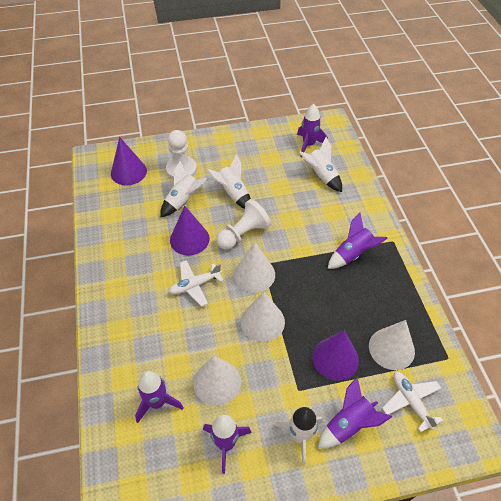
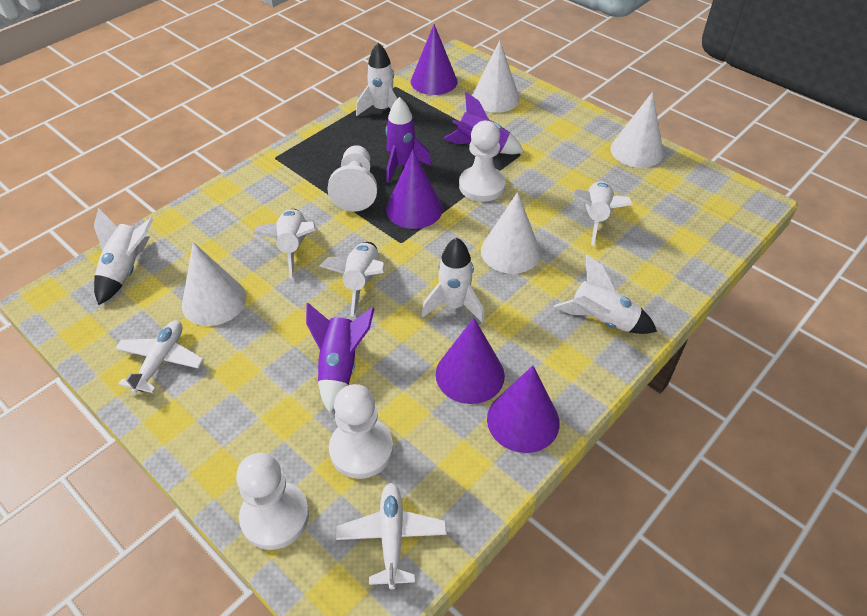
purple cone: [111,137,147,186] [170,206,210,255] [312,331,359,381] = 3 -> [386,150,443,229] [411,24,457,95] [436,318,505,404] [487,366,560,453] = 4
purple rocket: [135,371,184,423] [203,415,252,474] [297,104,328,157] [318,377,392,448] [328,212,388,269] = 5 -> [306,303,375,413] [386,97,432,183] [443,92,524,154] = 3
white pawn: [166,130,197,180] [216,199,271,250] = 2 -> [236,453,309,550] [327,145,377,212] [329,384,393,479] [459,121,506,202] = 4
white rocket: [160,161,207,218] [206,154,251,209] [274,407,323,466] [299,137,342,192] = 4 -> [94,208,153,305] [253,209,316,278] [319,242,385,317] [356,43,397,116] [421,238,484,323] [554,254,657,334] [572,182,633,246] = 7

